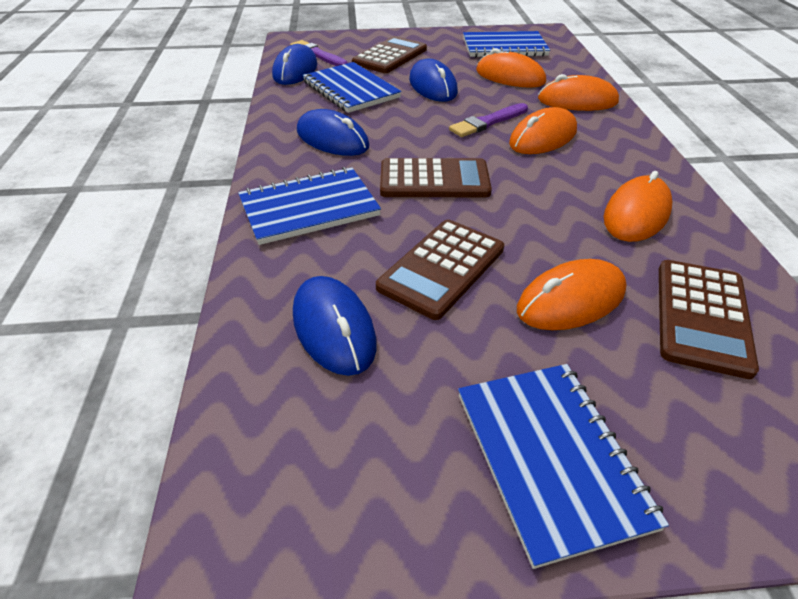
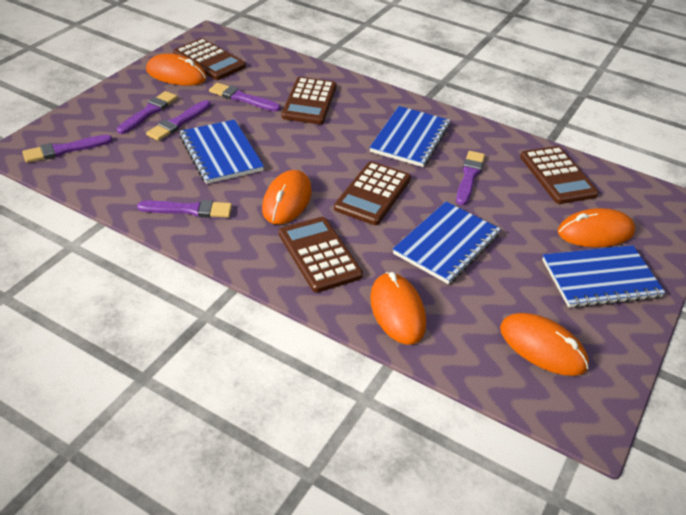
blue mouse: [272,44,317,85] [293,276,377,376] [297,109,369,156] [409,58,458,102] = 4 -> none = 0
brown calculator: [352,36,427,73] [376,219,504,320] [380,158,492,197] [659,260,759,379] = 4 -> [173,38,246,80] [279,217,363,293] [281,77,337,125] [334,161,411,225] [520,146,599,204] = 5
purple brush: [290,40,348,66] [449,103,528,137] = 2 -> [22,135,113,163] [117,91,178,134] [137,200,232,218] [146,100,211,141] [209,83,281,112] [456,151,485,205] = 6

